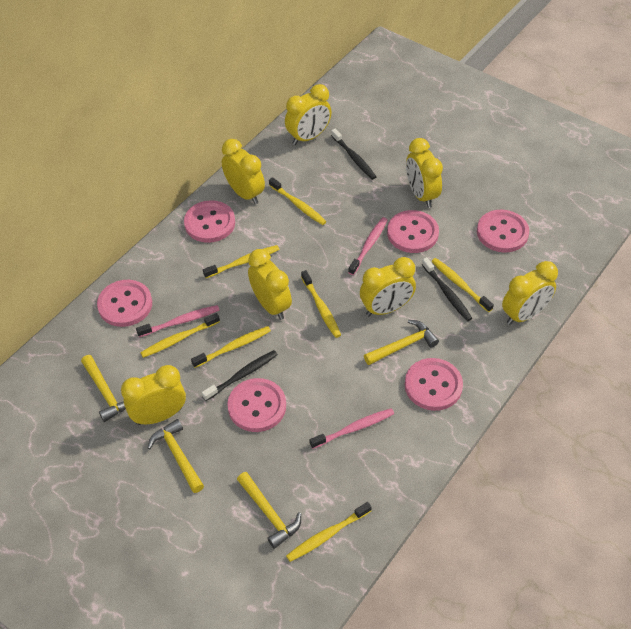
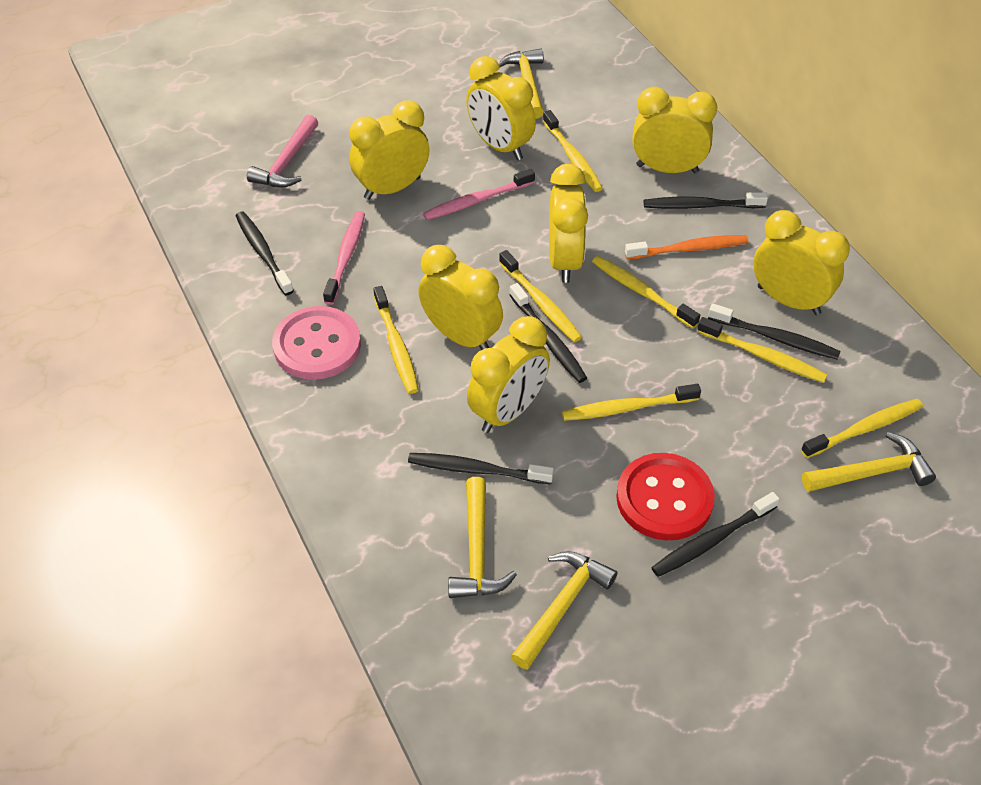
black toothbrush: [202,350,278,401] [331,128,376,180] [421,257,472,321] = 3 -> [236,212,294,296] [408,453,554,484] [509,283,587,383] [644,192,768,209] [651,492,780,577] [708,304,841,360] = 6
orange toothbrush: none = 0 -> [625,235,748,260] = 1
pink button: [97,280,152,327] [184,200,235,243] [227,378,286,432] [387,210,439,253] [405,358,463,411] [477,210,529,253] = 6 -> [272,306,361,380] = 1
pink hammer: none = 0 -> [247,114,318,188] = 1
pink toothbrush: [136,305,219,337] [310,408,394,449] [348,217,387,275] = 3 -> [323,211,365,305] [423,169,535,220] = 2
red button: none = 0 -> [616,453,715,540] = 1

